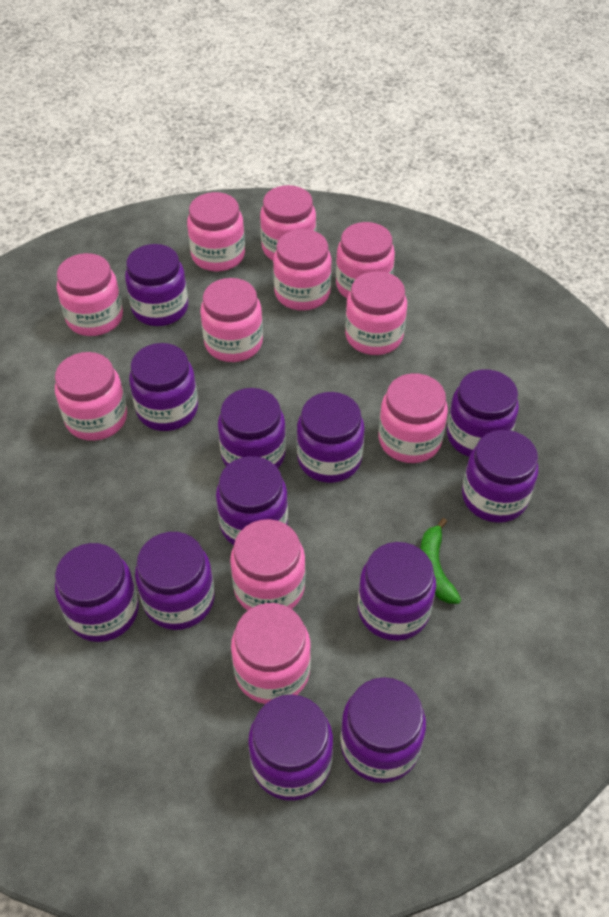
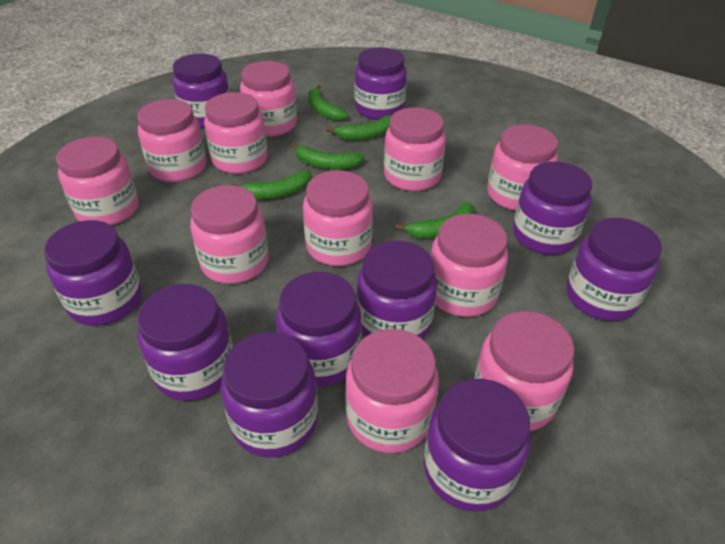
green banana: [420,518,461,604] = 1 -> [231,170,311,199] [291,143,365,169] [308,84,348,121] [326,115,392,140] [395,202,474,239] = 5
purple jar: [55,543,139,642] [125,244,188,326] [129,343,198,431] [135,532,215,630] [216,456,288,545] [218,388,286,468] [248,694,333,801] [297,392,365,483] [340,677,426,783] [358,542,436,641] [447,369,519,457] [462,430,538,523] = 12 -> [44,220,142,326] [137,284,233,401] [173,53,230,128] [221,332,318,458] [276,272,362,386] [355,47,407,120] [356,241,437,339] [424,379,531,512] [513,161,592,255] [566,218,662,321] = 10

